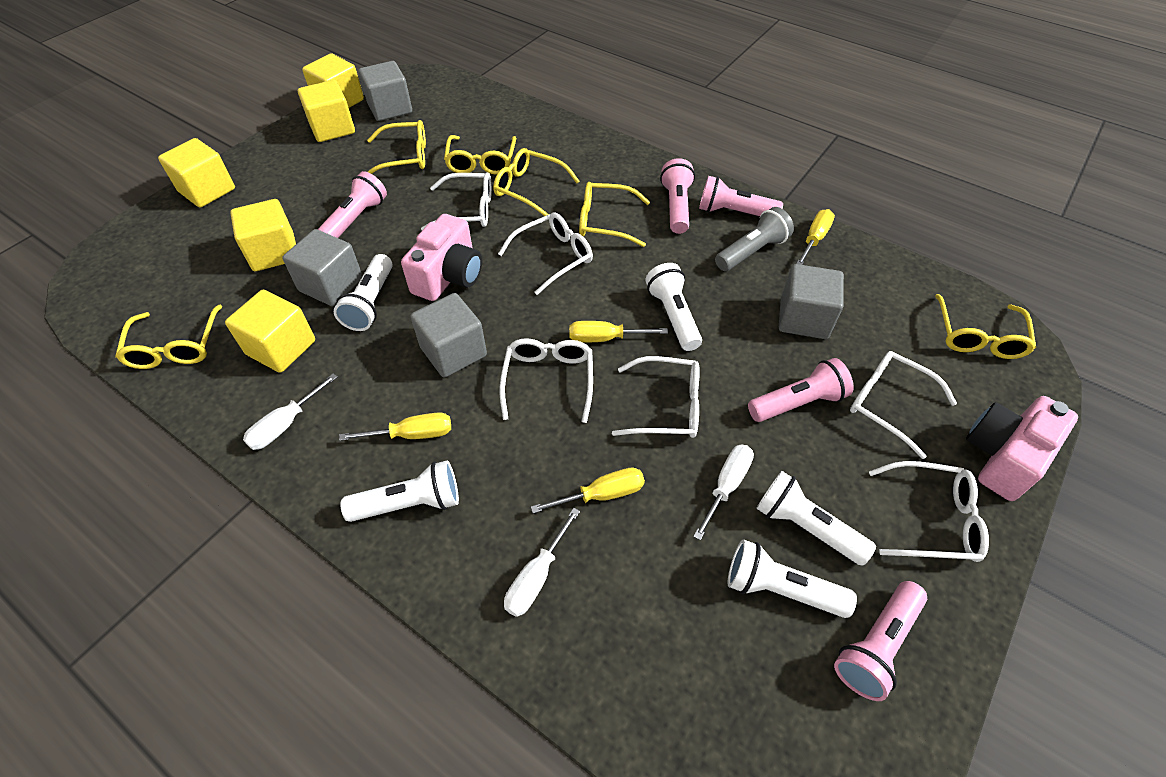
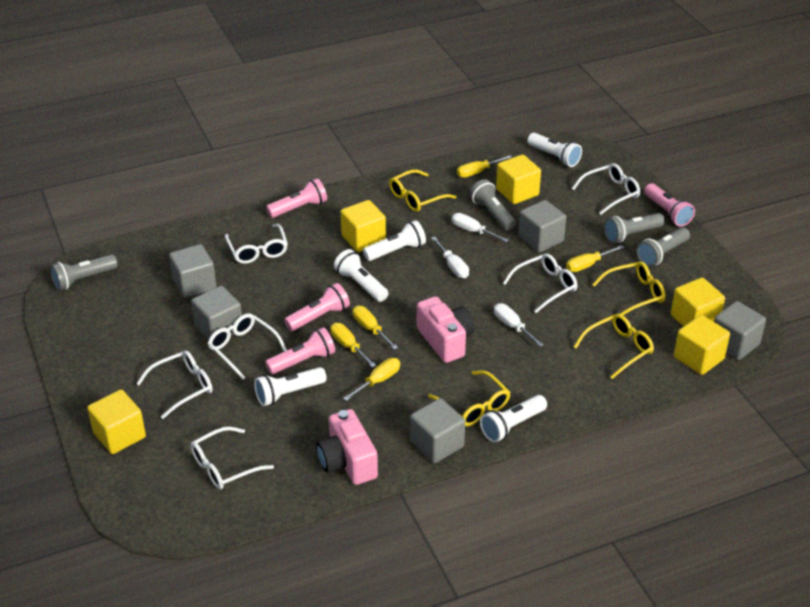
grey cube: [282,229,363,306] [359,61,412,121] [411,293,487,377] [779,264,844,339] = 4 -> [169,244,216,298] [191,286,242,340] [410,398,465,463] [518,200,566,253] [714,301,766,360] = 5
grey flashlight: [715,207,794,271] = 1 -> [50,254,118,291] [470,179,516,231] [604,213,665,243] [637,227,690,267] = 4
pink flashlight: [318,171,387,238] [660,158,695,234] [699,176,783,216] [748,358,854,422] [834,581,927,701] = 5 -> [265,327,335,374] [266,178,327,218] [284,283,350,331] [644,183,695,227] = 4
yellow glasses: [115,304,222,369] [367,120,426,174] [444,135,516,175] [493,148,580,216] [579,182,650,247] [935,294,1036,359] = 6 -> [389,170,457,212] [428,370,511,426] [574,314,654,379] [592,261,665,315] = 4
yellow screwdriver: [339,412,451,441] [531,468,645,514] [569,321,668,343] [796,209,835,265] = 4 -> [330,323,376,368] [343,358,400,401] [353,306,398,350] [457,155,512,178] [566,245,624,272] = 5

